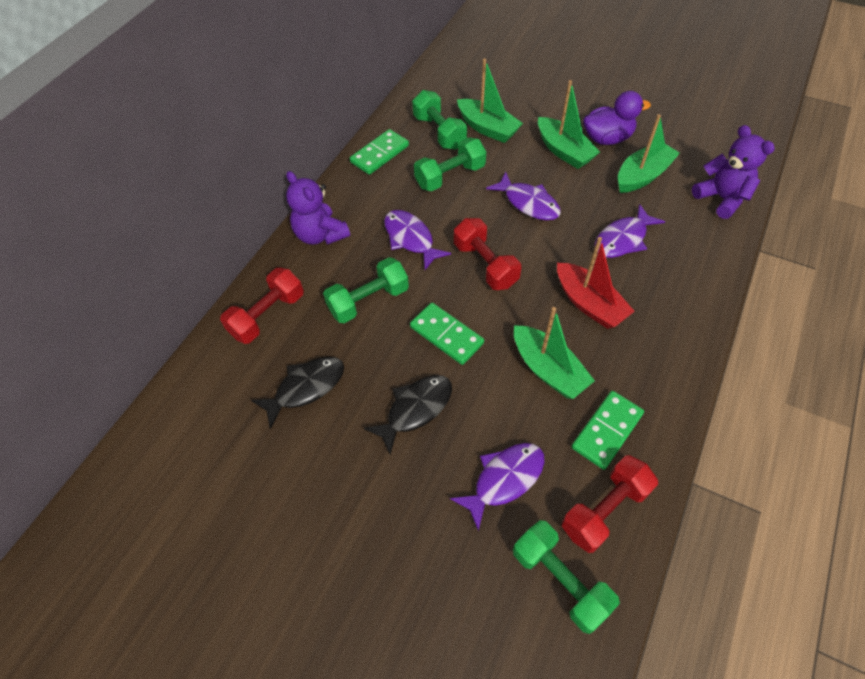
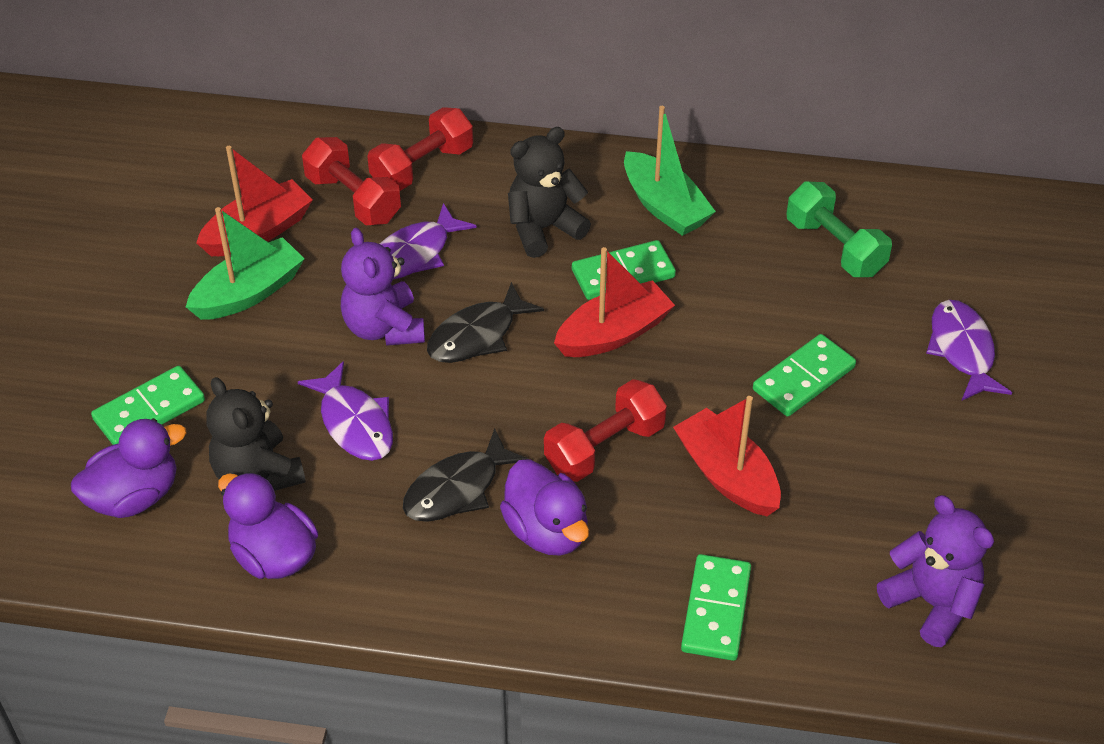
black teddy bear: none = 0 -> [206,377,306,491] [508,127,591,258] = 2
green boat: [457,58,523,143] [514,307,595,399] [538,80,600,169] [618,114,680,193] = 4 -> [186,207,304,320] [624,106,716,236] = 2
green domino: [350,129,409,175] [410,303,484,365] [571,391,644,470] = 3 -> [91,366,205,445] [572,240,676,300] [681,554,751,661] [753,334,856,417] = 4
green dumbbell: [323,257,409,323] [412,90,467,149] [414,137,486,191] [513,520,620,634] = 4 -> [786,182,892,277] = 1
purple duck: [583,91,651,145] = 1 -> [71,418,186,518] [218,472,318,579] [500,459,589,556] = 3
purple fish: [384,210,451,270] [450,443,545,531] [486,172,561,220] [594,204,665,258] = 4 -> [298,361,393,461] [380,203,477,279] [926,300,1012,401] = 3
red boat: [557,237,635,329] = 1 -> [196,146,312,256] [554,247,675,357] [673,396,781,516] = 3

